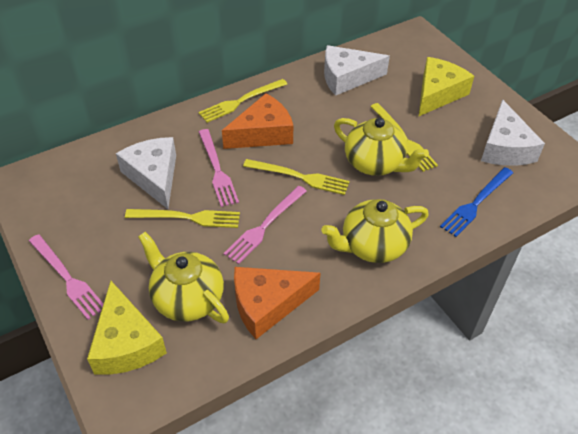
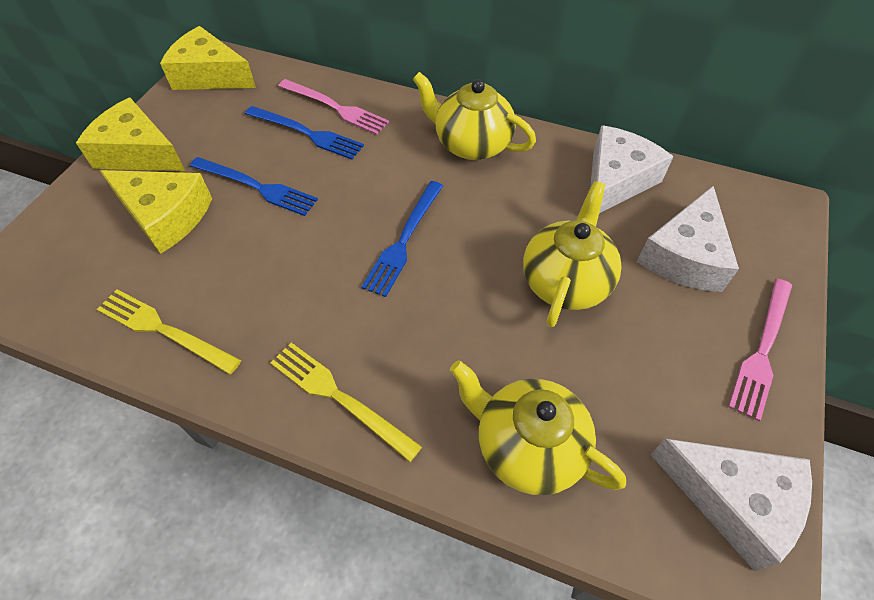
blue fork: [440,167,513,237] = 1 -> [190,157,318,216] [245,106,364,160] [362,181,443,297] = 3
orange cheese: [222,93,293,149] [234,267,321,339] = 2 -> none = 0
pink fork: [29,234,103,320] [199,129,239,207] [223,186,307,264] = 3 -> [278,79,389,135] [728,279,792,421] = 2
yellow cheese: [87,281,167,375] [419,57,474,116] = 2 -> [76,98,185,171] [100,170,212,254] [160,26,256,90] = 3
yellow fork: [125,209,240,228] [199,79,287,123] [243,159,350,195] [370,103,438,172] = 4 -> [97,289,241,374] [271,343,422,462] = 2

